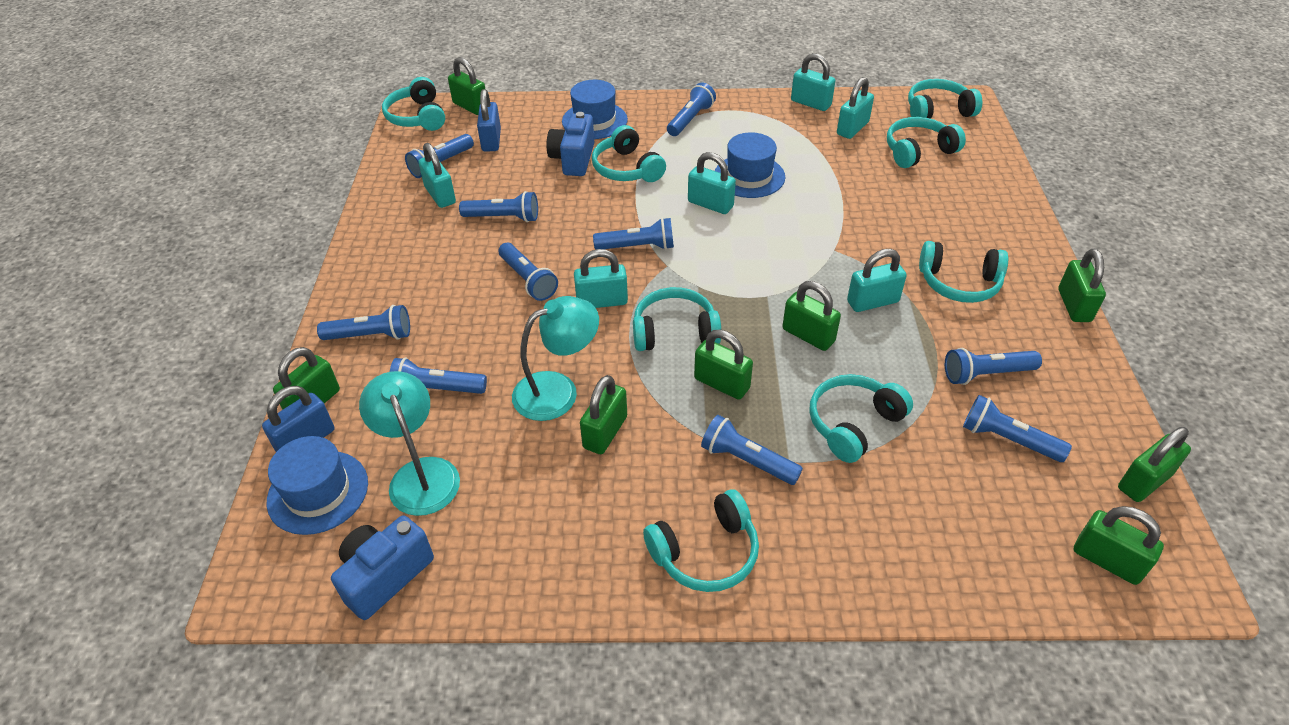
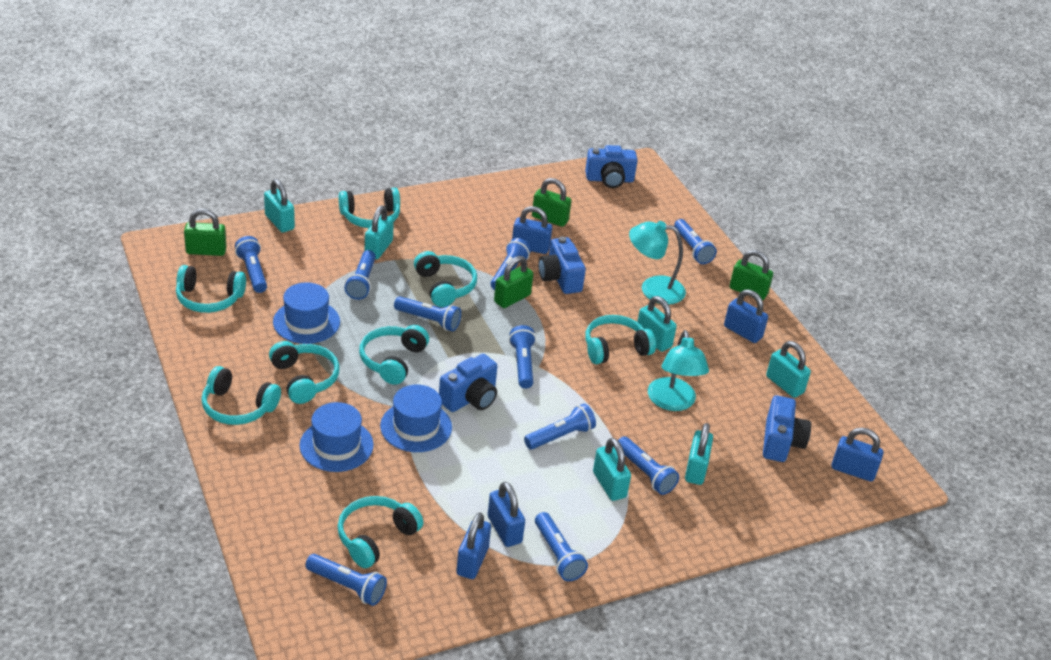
blue camera: [331,515,434,620] [547,112,595,176] = 2 -> [439,354,497,412] [538,236,586,294] [585,145,638,188] [763,395,811,462] = 4
blue padlock: [262,386,335,452] [477,89,501,152] = 2 -> [456,512,491,579] [488,482,525,547] [512,206,552,254] [724,289,768,343] [831,428,884,482] = 5
green padlock: [273,347,340,410] [448,57,485,115] [580,375,627,454] [694,330,753,400] [783,281,841,351] [1058,249,1106,322] [1073,506,1164,585] [1118,427,1191,502] = 8 -> [184,209,227,256] [494,256,533,308] [532,178,571,227] [730,250,773,300] = 4

